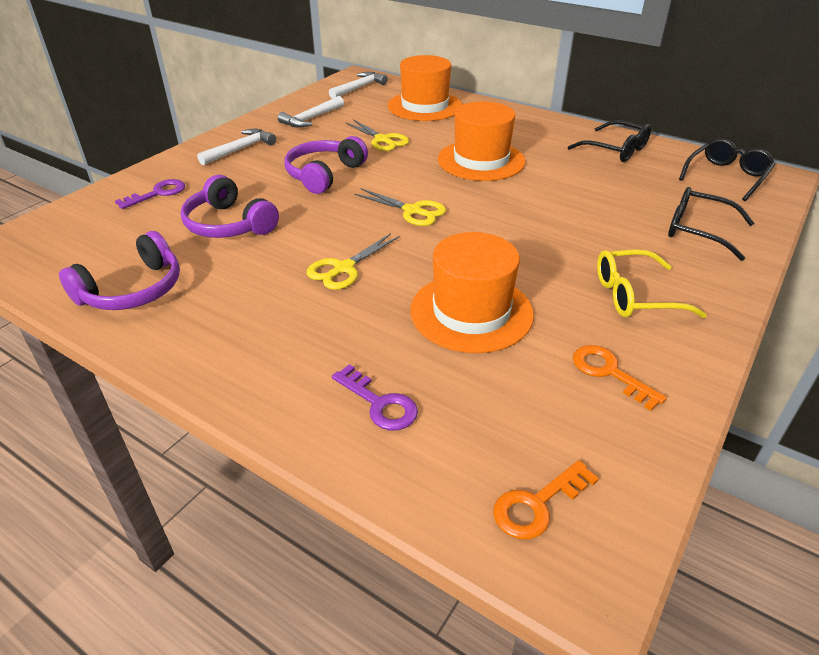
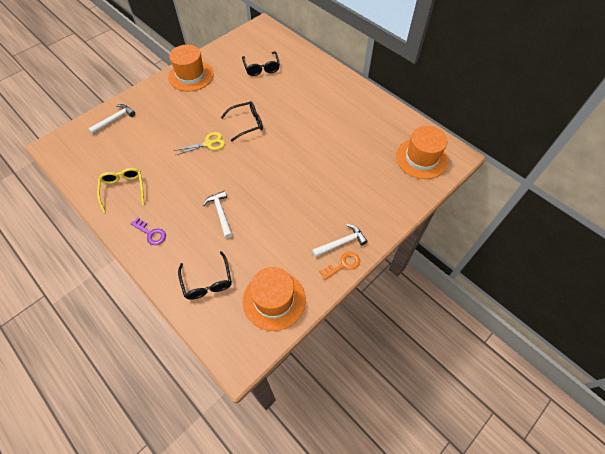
orange key: [493,460,599,539] [573,345,667,411] = 2 -> [319,252,360,280] = 1
purple headphones: [59,231,180,310] [180,175,279,238] [285,136,368,194] = 3 -> none = 0
purple key: [115,179,185,209] [332,364,418,430] = 2 -> [131,217,166,245] = 1
yellow scissors: [307,233,400,290] [345,119,409,151] [354,188,446,226] = 3 -> [173,132,225,155] = 1

